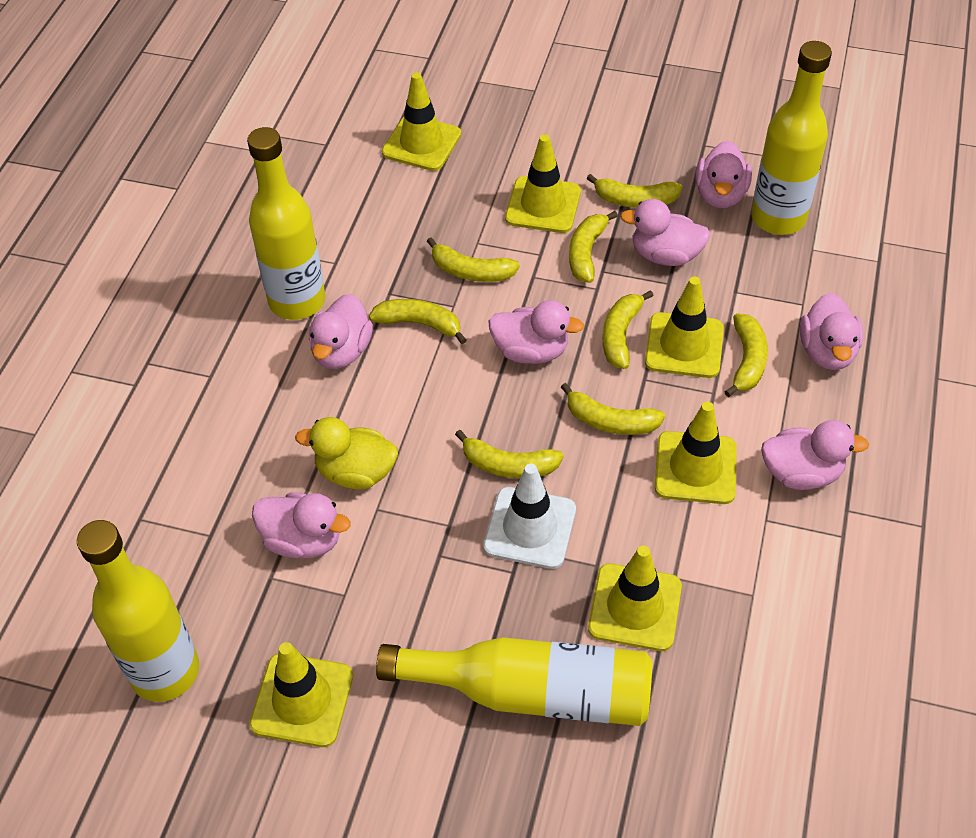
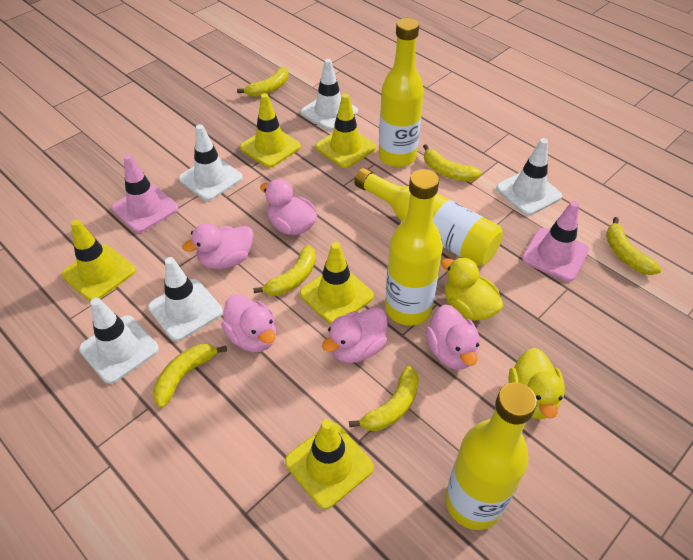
pink duck: [252,492,351,558] [309,294,373,369] [488,300,584,364] [620,199,711,266] [696,141,752,208] [761,420,869,490] [800,293,864,370] = 7 -> [182,223,253,269] [221,294,276,352] [260,179,317,235] [322,307,388,363] [426,304,480,370] = 5
pink traffic cone: none = 0 -> [112,154,178,233] [522,201,589,282] = 2
white traffic cone: [483,464,576,569] = 1 -> [79,298,159,384] [148,257,223,341] [179,124,243,201] [301,59,358,131] [496,138,562,215] = 5
yellow banana: [369,299,467,344] [427,237,520,282] [455,430,564,478] [561,383,665,435] [569,211,618,283] [586,174,682,208] [603,290,654,369] [724,313,768,397] = 8 -> [153,344,227,408] [237,67,289,97] [253,245,316,296] [349,366,419,431] [423,144,482,181] [606,217,661,275] = 6
yellow duck: [295,417,398,489] = 1 -> [441,257,503,321] [508,348,565,419] = 2
yellow traffic cone: [250,642,353,747] [382,72,461,171] [505,134,581,233] [588,546,682,651] [645,277,724,378] [655,402,737,504] = 6 -> [61,219,135,302] [240,93,301,168] [285,419,374,509] [300,242,374,325] [315,94,376,168] = 5

